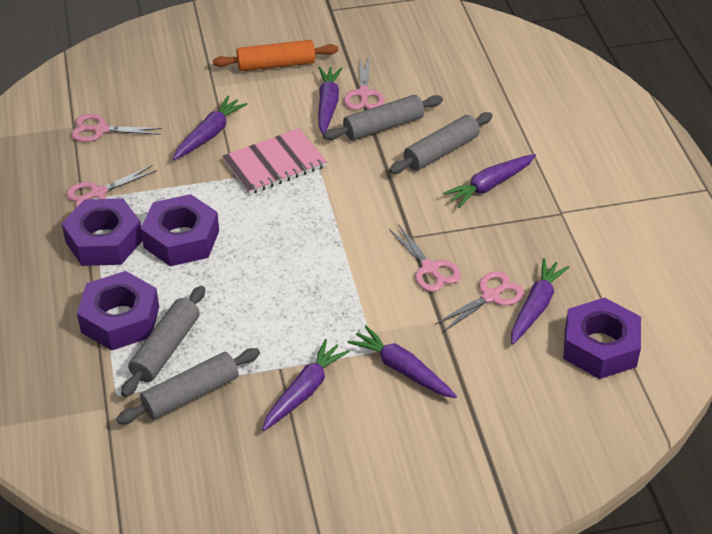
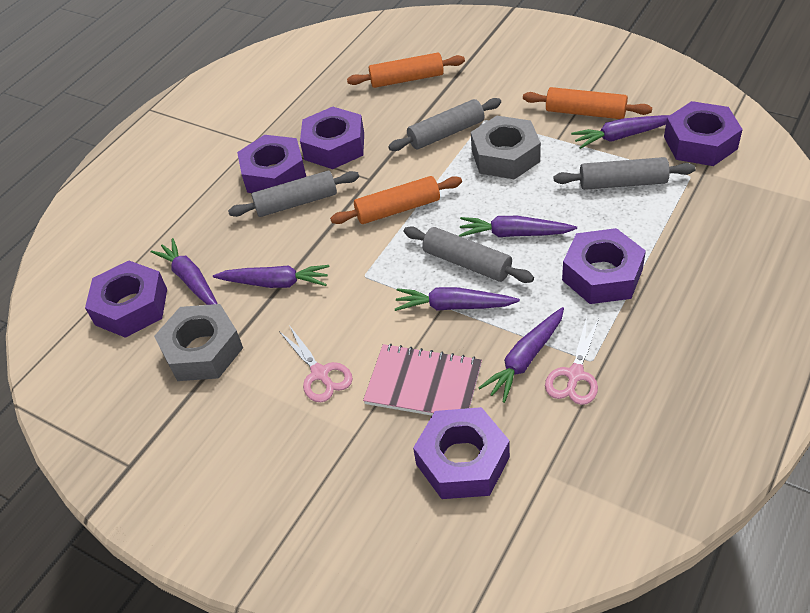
grey nut: none = 0 -> [154,304,243,381] [471,116,541,179] = 2
orange rolling pin: [213,40,338,71] = 1 -> [330,176,462,224] [347,53,465,88] [523,87,652,119] = 3
pink scissors: [66,165,157,208] [71,114,162,142] [344,58,384,110] [389,224,461,292] [435,271,524,332] = 5 -> [279,325,353,402] [545,317,599,405] = 2
purple nut: [61,198,143,266] [77,271,159,351] [141,194,219,266] [563,298,641,379] = 4 -> [85,261,167,338] [237,135,306,193] [300,107,364,169] [413,407,510,499] [562,228,646,304] [664,101,743,166] = 6

